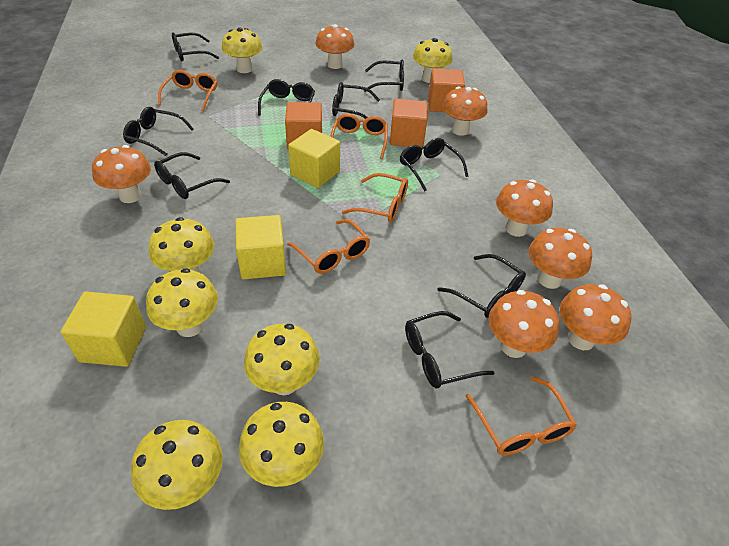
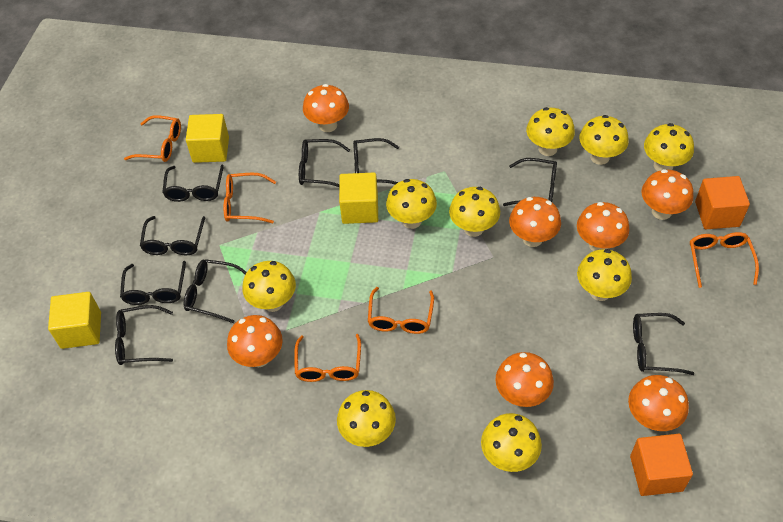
orange cube: [285,102,322,150] [390,99,428,147] [428,68,465,112] = 3 -> [630,434,693,496] [695,176,750,229] = 2
yellow mushroom: [131,420,223,510] [146,268,218,337] [149,217,214,273] [222,28,262,73] [239,402,324,487] [244,324,320,395] [413,38,453,83] = 7 -> [242,261,296,312] [337,390,396,447] [386,179,437,229] [449,187,500,237] [481,413,542,472] [526,107,575,156] [577,249,632,301] [579,115,629,165] [644,123,694,171] = 9

